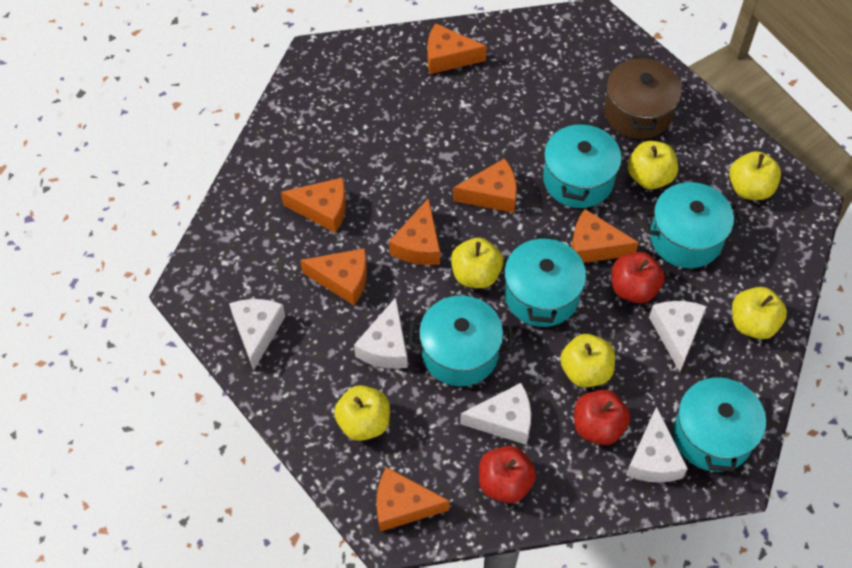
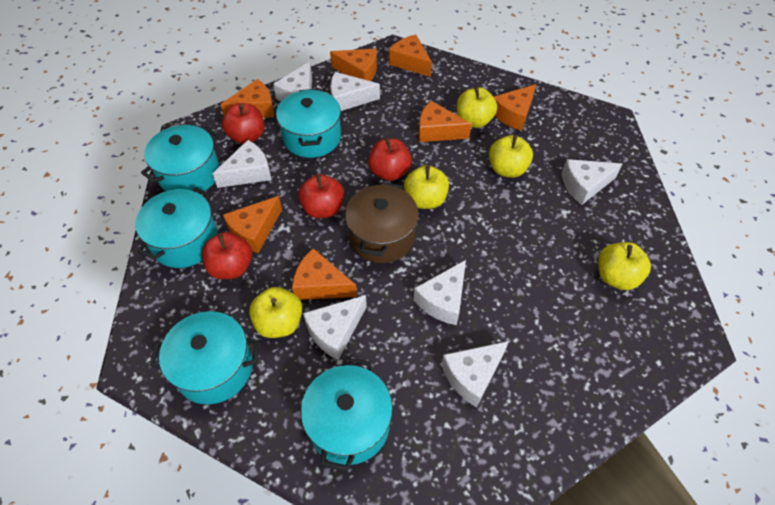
red apple: [479,446,536,503] [574,390,630,445] [612,252,665,303] = 3 -> [202,232,252,279] [222,103,264,144] [298,174,344,218] [368,138,412,181] = 4
white cheese: [229,299,285,370] [354,297,408,369] [460,383,531,445] [626,406,688,483] [649,301,707,372] = 5 -> [212,140,272,188] [273,61,312,101] [303,295,367,360] [330,72,380,111] [414,260,466,325] [441,341,509,407] [562,159,622,205] = 7
yellow apple: [334,385,390,441] [451,238,503,288] [560,334,615,387] [628,141,678,189] [729,151,781,200] [732,287,787,339] = 6 -> [249,287,302,338] [404,165,449,209] [457,86,497,128] [489,135,533,178] [598,242,651,290] = 5

